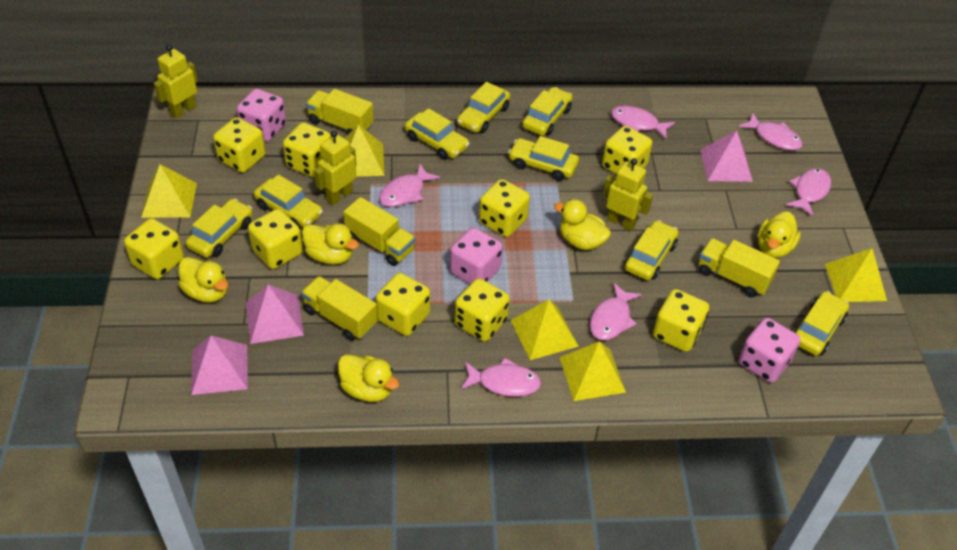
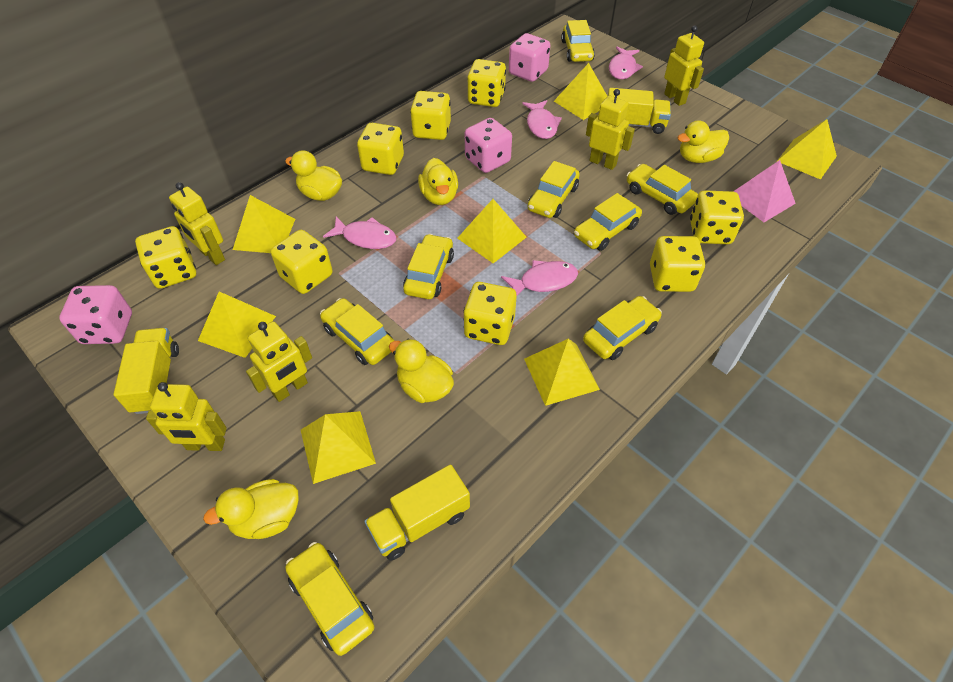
pink fish: [379,164,440,207] [461,358,541,397] [590,282,642,340] [611,105,675,139] [739,112,803,150] [786,168,831,217] = 6 -> [323,217,397,249] [501,260,578,296] [522,100,562,139] [609,47,643,79] = 4
pink pyramid: [191,336,248,395] [246,284,304,344] [701,131,753,182] = 3 -> [733,160,796,222] = 1
yellow dice: [124,218,184,279] [213,117,266,173] [248,209,303,269] [283,122,331,177] [376,273,430,336] [455,278,510,342] [479,179,530,237] [602,126,652,175] [653,289,709,352] = 9 -> [135,226,196,289] [271,230,333,294] [357,123,404,175] [410,91,451,140] [463,282,517,345] [467,59,506,107] [650,236,705,292] [690,190,744,244] = 8
yellow pyramid: [141,164,197,218] [345,125,385,177] [511,299,579,360] [560,341,626,401] [825,248,887,302] = 5 -> [198,292,276,358] [233,195,295,253] [301,411,376,484] [457,199,527,263] [524,339,600,406] [554,63,607,120] [777,119,837,180] = 7
yellow robot: [154,44,198,118] [314,131,356,205] [603,158,653,231] = 3 -> [146,382,227,451] [169,182,225,265] [246,321,312,402] [586,89,635,170] [664,25,704,106] = 5
yellow truck: [301,276,378,341] [306,89,374,135] [343,197,415,266] [699,238,780,297] = 4 -> [113,328,179,414] [364,464,470,561] [608,88,671,134] = 3

